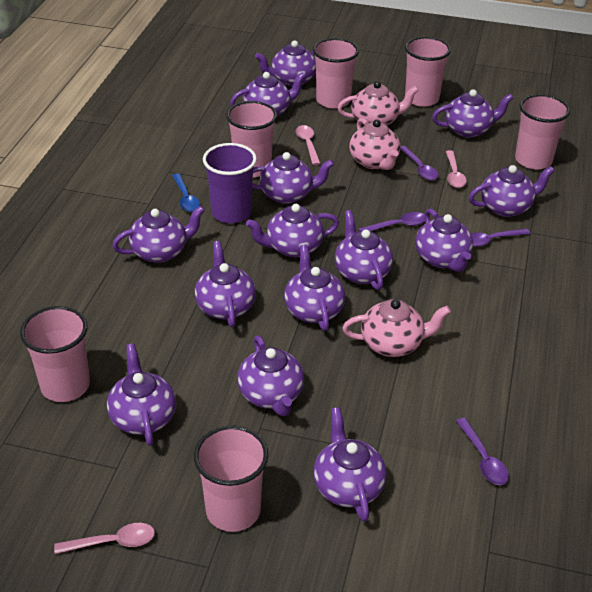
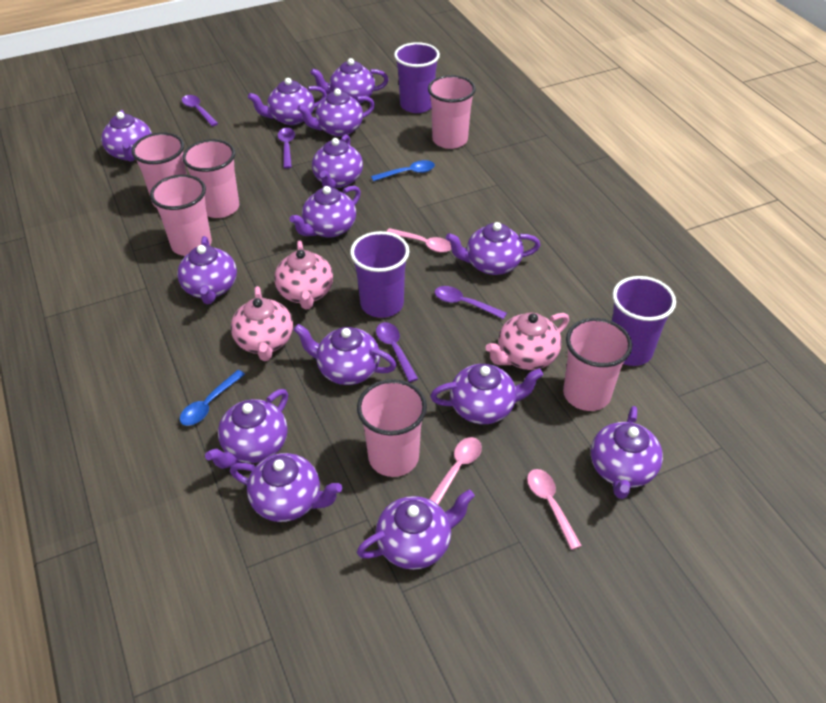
blue spoon: [172,173,200,212] = 1 -> [180,370,245,426] [371,160,435,181] = 2
purple cup: [203,143,257,223] = 1 -> [350,231,409,318] [394,42,440,113] [612,276,676,366] = 3

